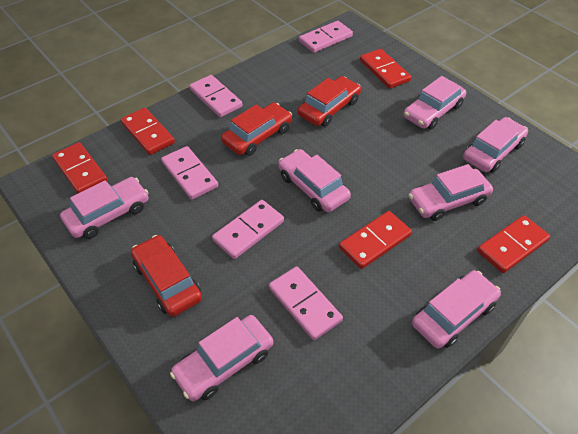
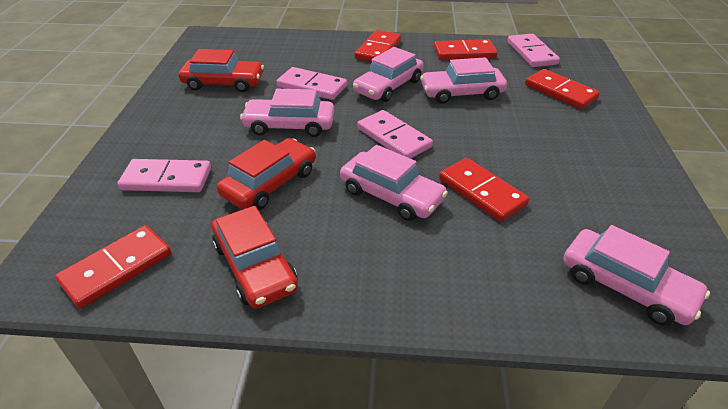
pink car: [60,177,149,239] [170,315,273,401] [278,149,351,212] [403,76,466,130] [409,164,493,221] [412,270,501,349] [463,117,528,173] = 7 -> [240,89,334,137] [340,145,448,221] [353,47,424,102] [420,57,507,104] [563,225,710,326] = 5
pink domino: [161,146,218,200] [189,75,242,117] [212,200,284,259] [269,267,343,340] [299,21,353,53] = 5 -> [118,159,211,192] [276,67,347,100] [357,110,433,159] [507,34,560,67] = 4

